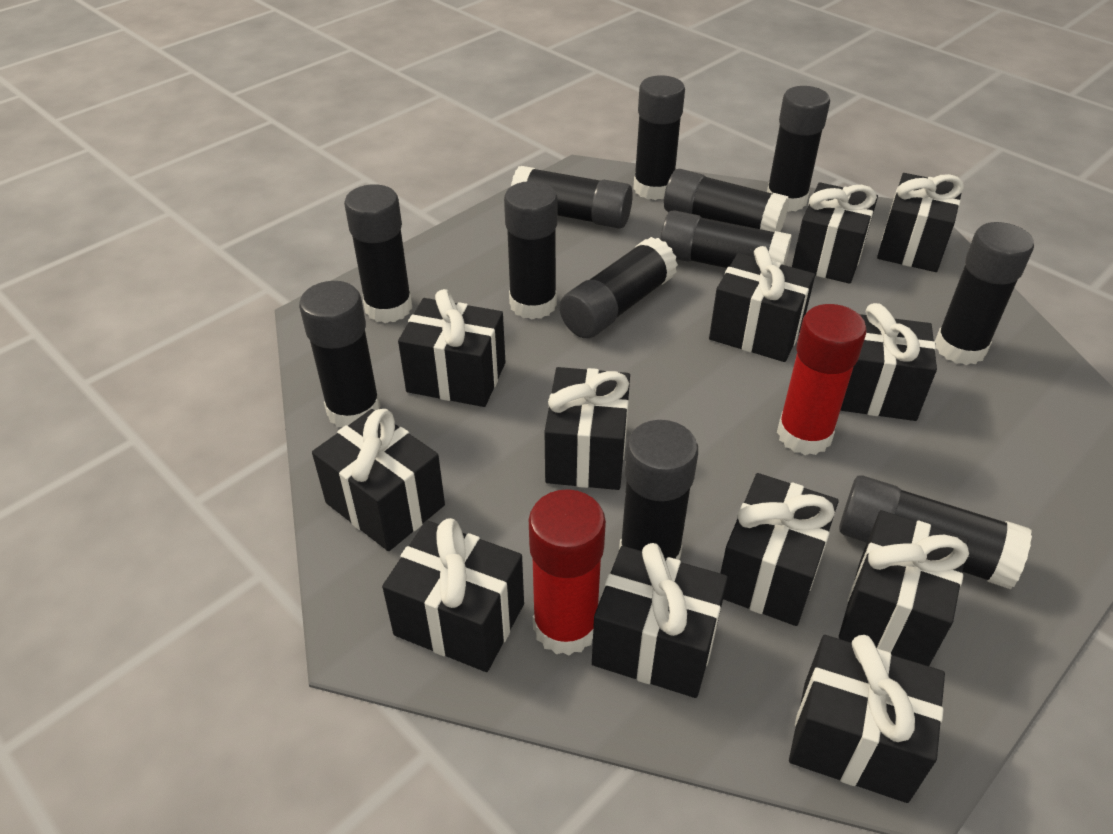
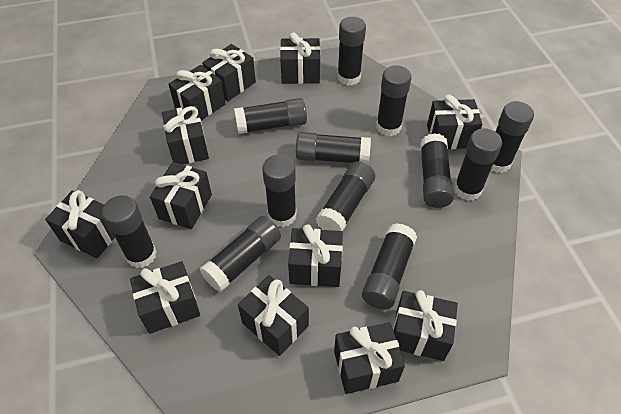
red glue stick: [529,489,606,655] [777,304,867,455] = 2 -> none = 0

